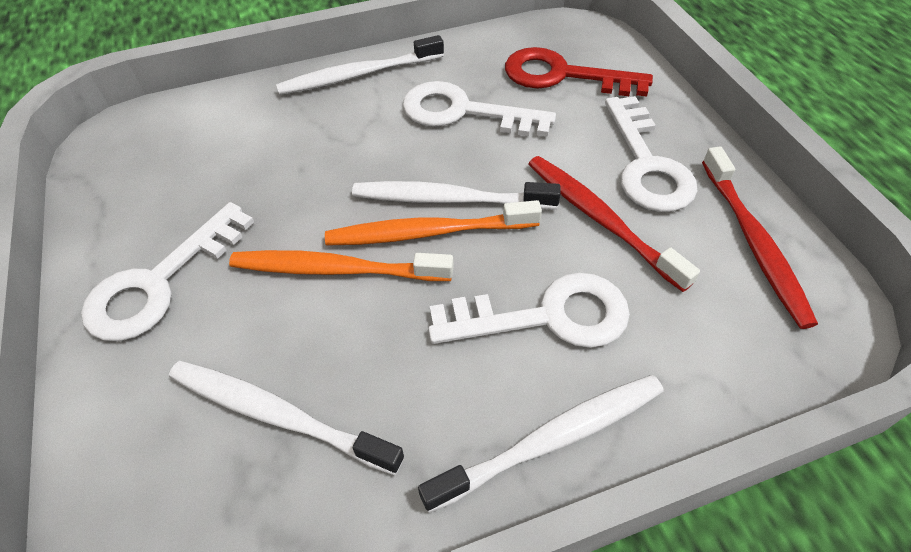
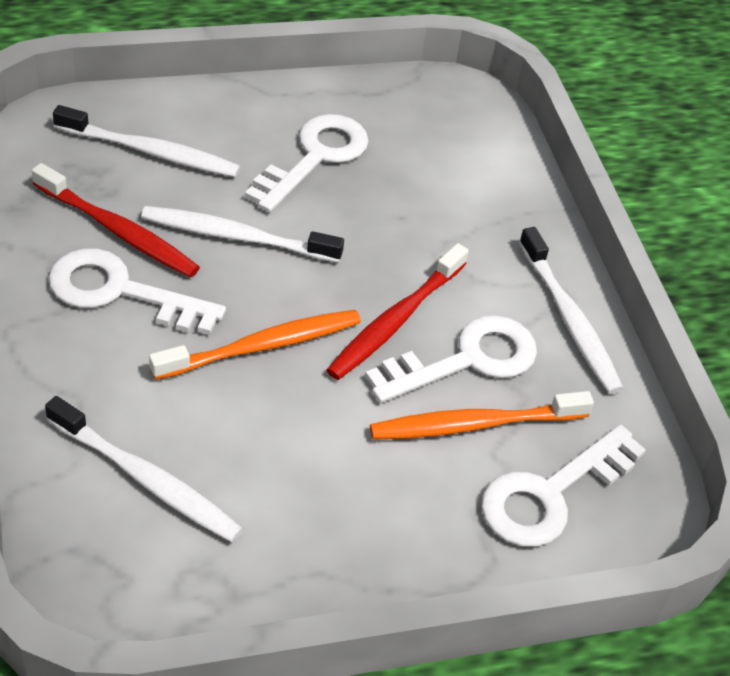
red key: [505,47,653,97] = 1 -> none = 0

